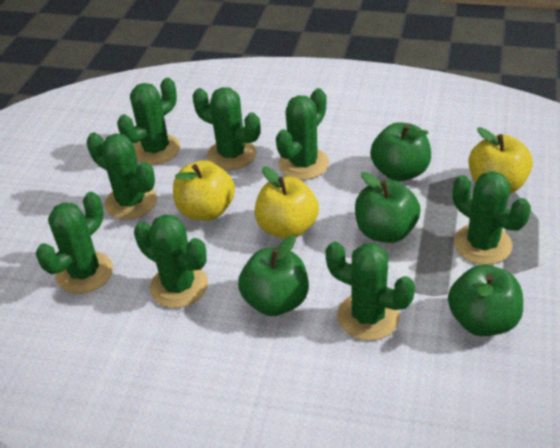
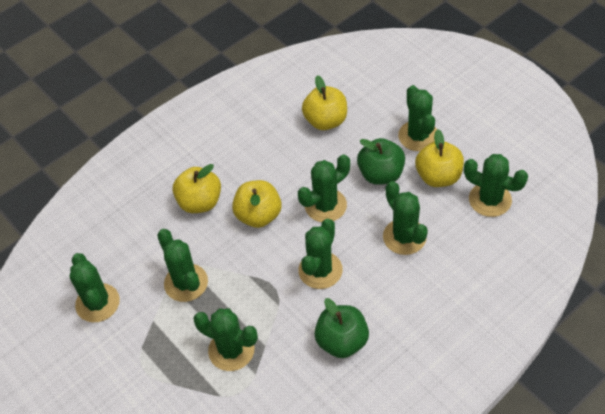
green apple: [238,235,309,316] [355,172,420,243] [370,122,431,181] [448,265,523,336] = 4 -> [314,298,369,358] [357,138,405,185] = 2
yellow apple: [173,160,235,221] [254,166,319,239] [468,127,533,194] = 3 -> [173,164,221,213] [232,180,282,228] [302,75,347,130] [415,129,464,187] = 4

